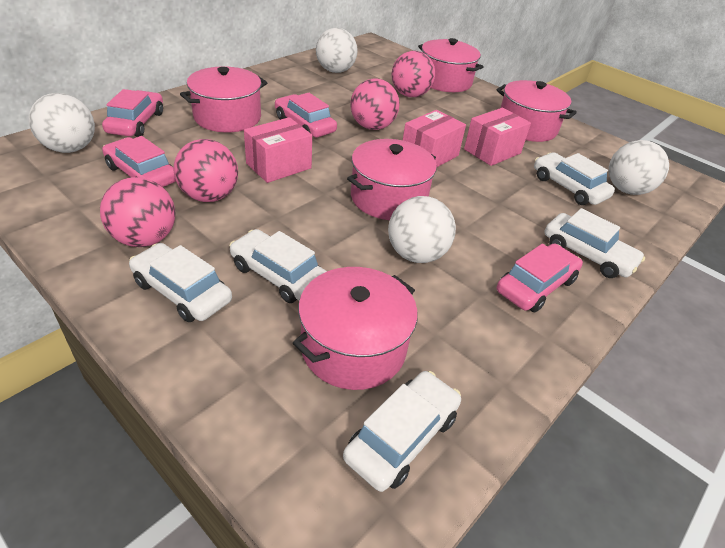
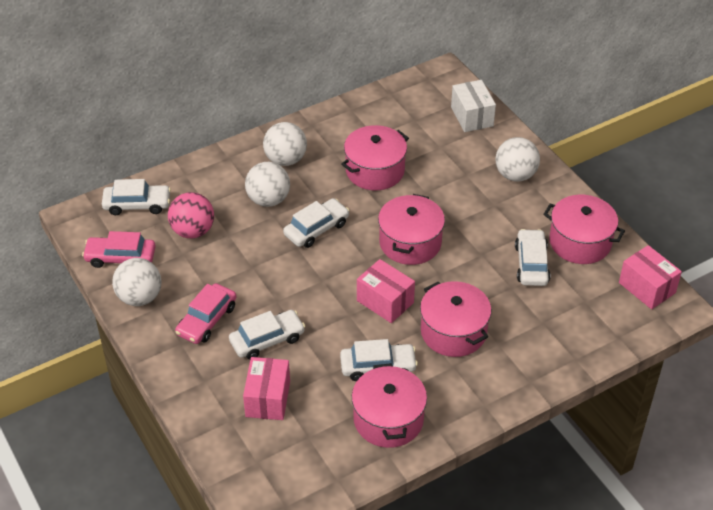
pink ball: [100,177,176,247] [173,139,238,202] [350,78,399,130] [391,51,435,97] = 4 -> [168,192,214,238] = 1
pink car: [102,89,163,137] [102,136,176,187] [275,93,337,137] [497,243,583,312] = 4 -> [82,231,156,268] [175,283,236,344] = 2
white box: none = 0 -> [451,80,496,132] = 1

